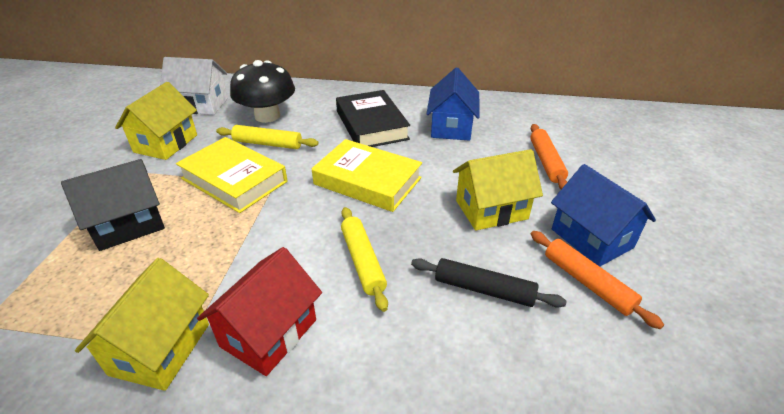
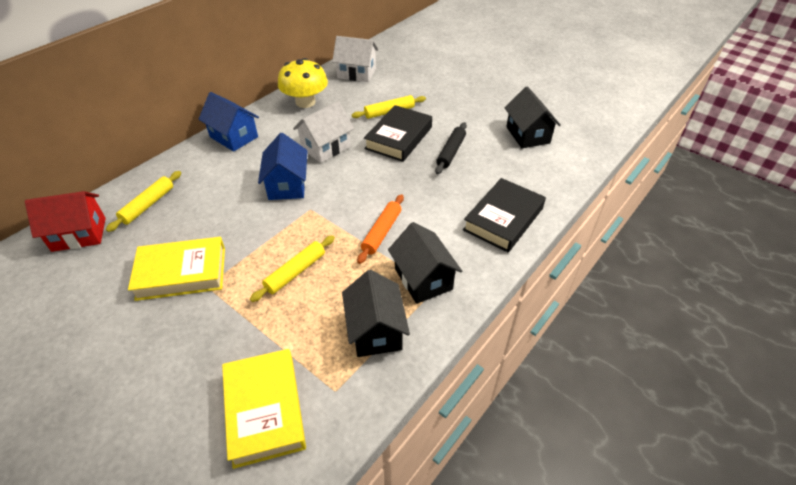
black book: [336,90,410,147] = 1 -> [364,105,432,162] [463,178,546,252] = 2
black house: [61,159,165,251] = 1 -> [342,270,410,357] [388,222,462,304] [505,86,561,148] = 3
black mushroom: [230,60,295,123] = 1 -> none = 0
orange rolling pin: [530,124,568,189] [531,231,664,329] = 2 -> [357,194,404,264] = 1
white house: [160,57,228,115] = 1 -> [293,101,354,163] [332,36,378,82] = 2
yellow house: [75,258,209,391] [115,82,197,160] [453,149,543,230] = 3 -> none = 0
yellow mushroom: none = 0 -> [278,58,328,108] = 1
yellow rolling pin: [216,125,318,149] [341,207,388,312] = 2 -> [106,171,181,232] [250,235,335,302] [352,95,426,119] = 3

